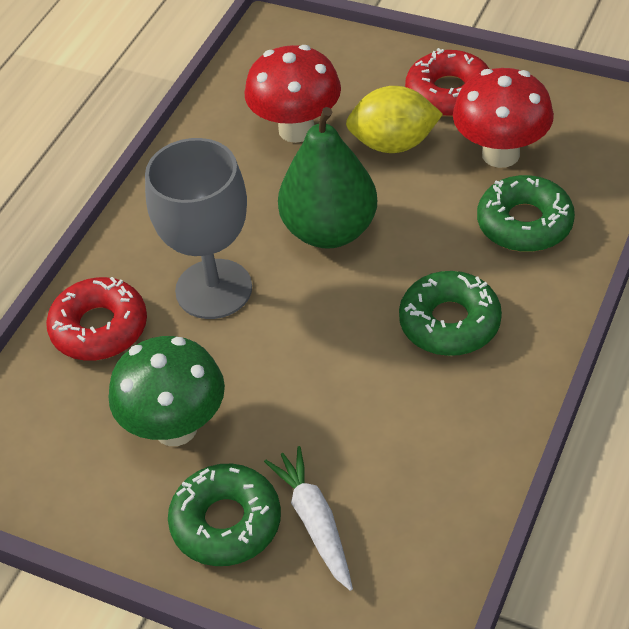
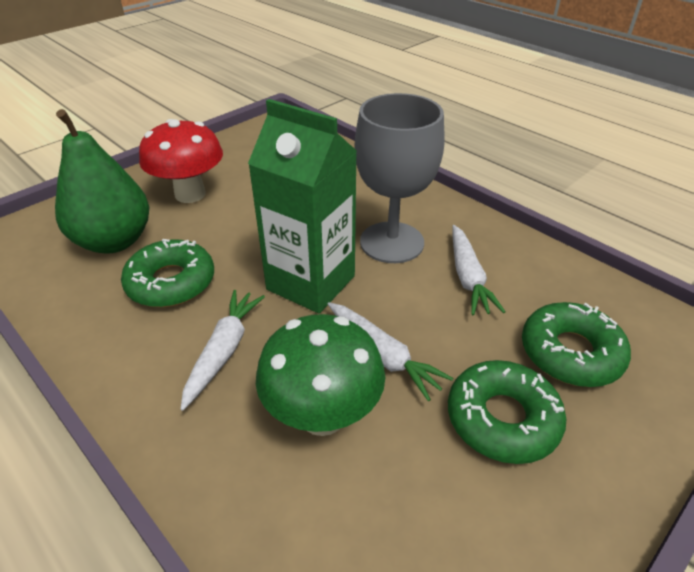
green carton: none = 0 -> [248,99,357,314] = 1
red donut: [46,277,147,361] [405,48,489,117] = 2 -> none = 0
red mushroom: [245,45,341,143] [453,68,554,168] = 2 -> [139,119,223,203] = 1
white carrot: [264,446,353,591] = 1 -> [181,290,265,411] [328,302,453,401] [452,225,505,316] = 3
yellow lemon: [346,86,443,153] = 1 -> none = 0

